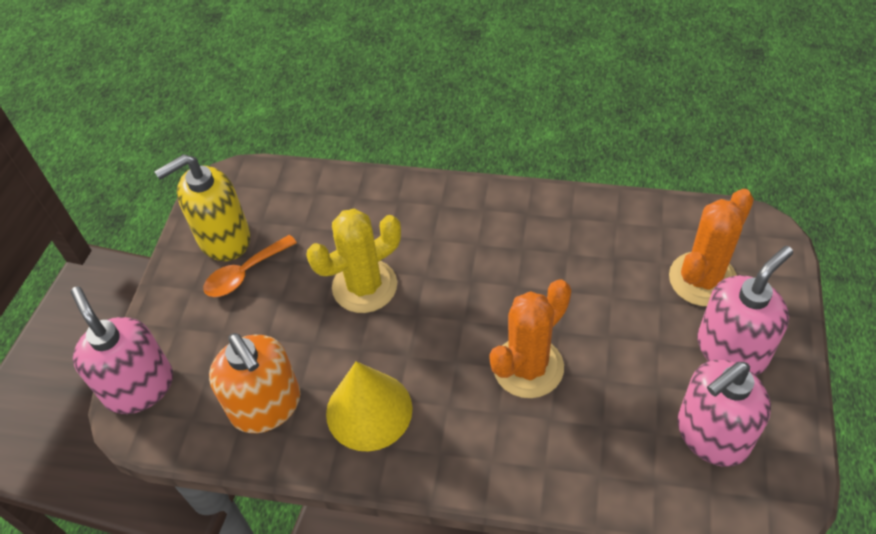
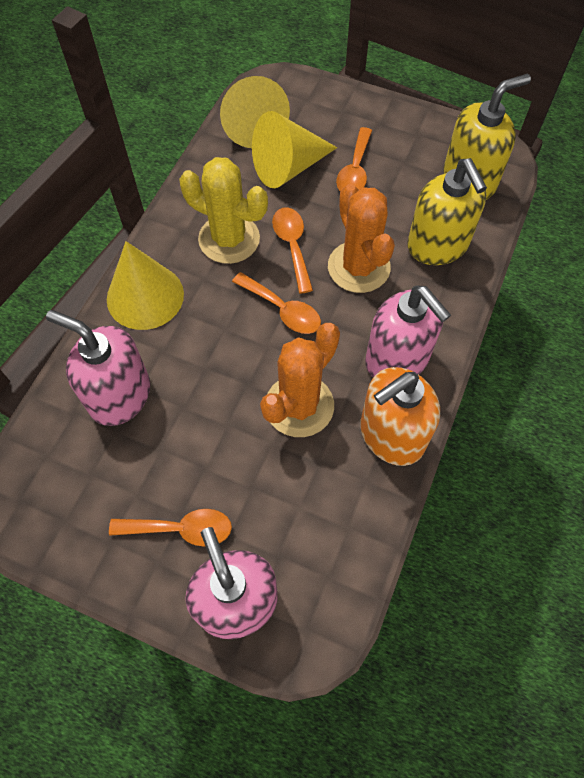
orange spoon: [203,235,297,297] = 1 -> [109,509,232,547] [232,272,321,334] [272,208,313,294] [336,127,372,191] = 4
yellow cone: [326,361,413,451] = 1 -> [107,241,184,330] [220,76,290,148] [252,111,337,188] = 3
yellow soap dispenser: [154,154,251,261] = 1 -> [407,158,487,265] [443,74,531,200] = 2

